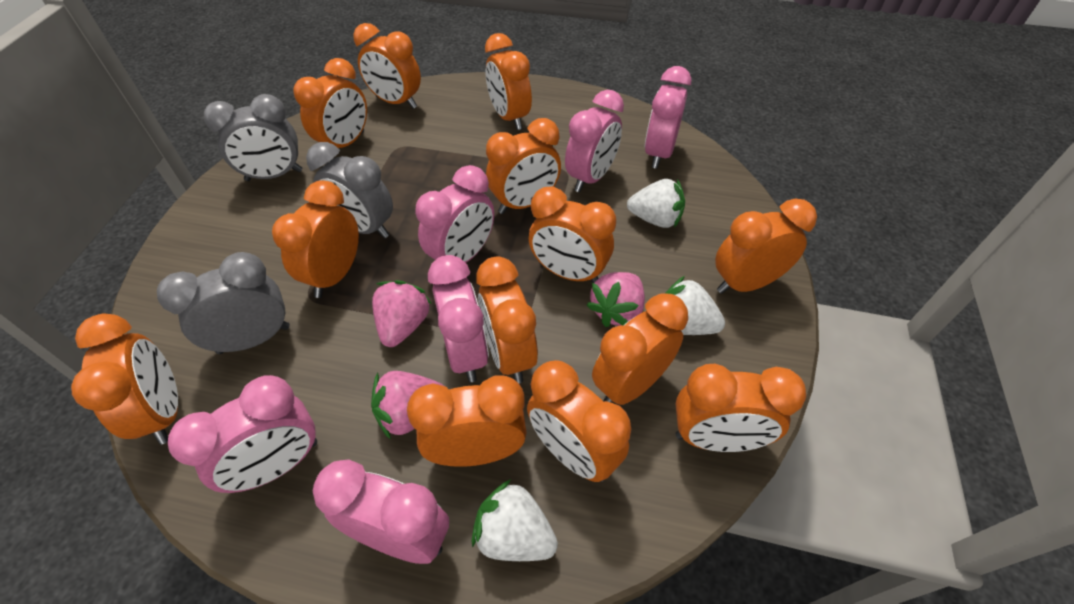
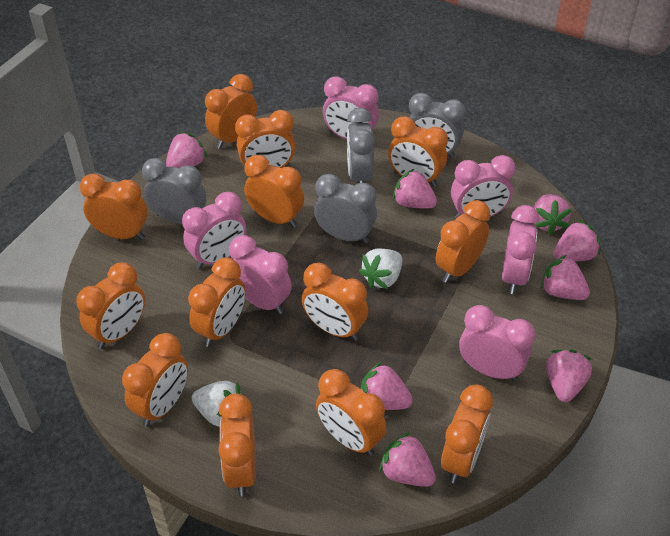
grey clock: [157,252,290,354] [204,94,302,181] [306,142,393,238] = 3 -> [142,158,206,224] [314,174,377,243] [347,108,375,183] [409,93,466,159] = 4
pink strawberry: [371,371,444,440] [372,280,432,347] [587,272,645,327] = 3 -> [166,132,207,168] [361,362,413,410] [379,432,436,487] [393,169,437,209] [533,194,572,235] [541,255,590,300] [546,350,593,402] [553,220,600,261] = 8
white strawberry: [472,479,558,561] [627,179,685,228] [665,276,725,335] = 3 -> [192,381,242,427] [359,249,402,289] = 2

